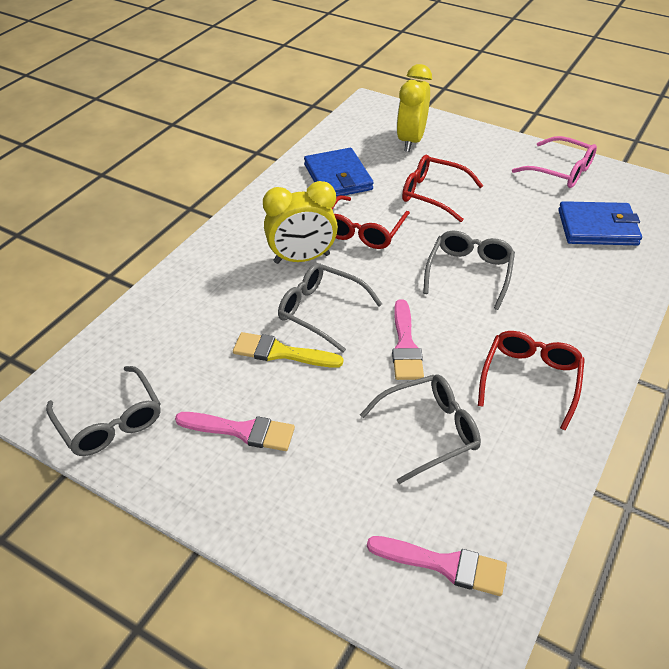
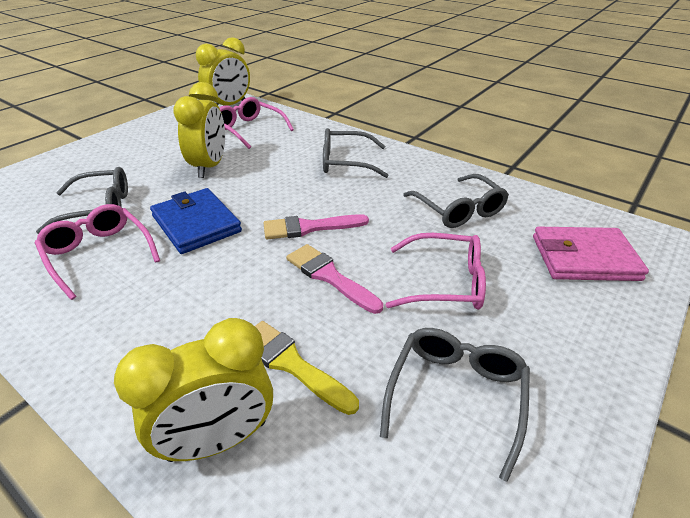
blue wallet: [304,148,374,197] [558,201,642,245] = 2 -> [150,188,242,254] = 1
pink brush: [175,412,295,451] [367,536,507,596] [392,299,424,380] = 3 -> [264,214,369,239] [286,244,383,314] = 2
pink glasses: [512,136,597,188] = 1 -> [35,204,160,300] [219,97,294,149] [386,233,486,310] = 3
pink wallet: none = 0 -> [533,227,649,281] = 1
red glasses: [332,195,410,249] [402,155,483,222] [478,331,585,431] = 3 -> none = 0
yellow clock: [263,181,338,264] [396,64,432,152] = 2 -> [114,318,273,462] [173,82,225,178] [196,37,250,106] = 3

